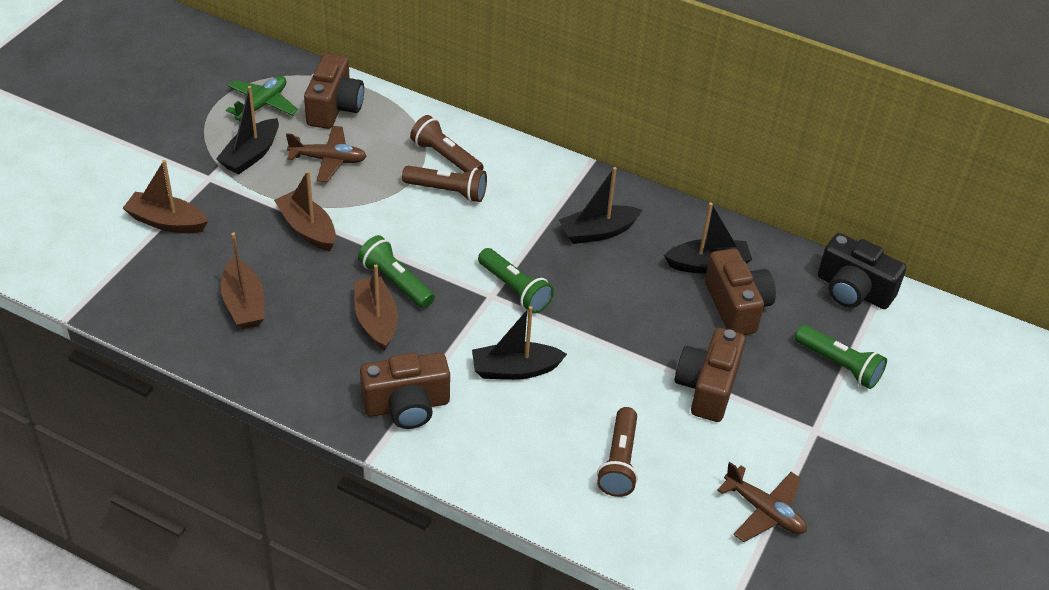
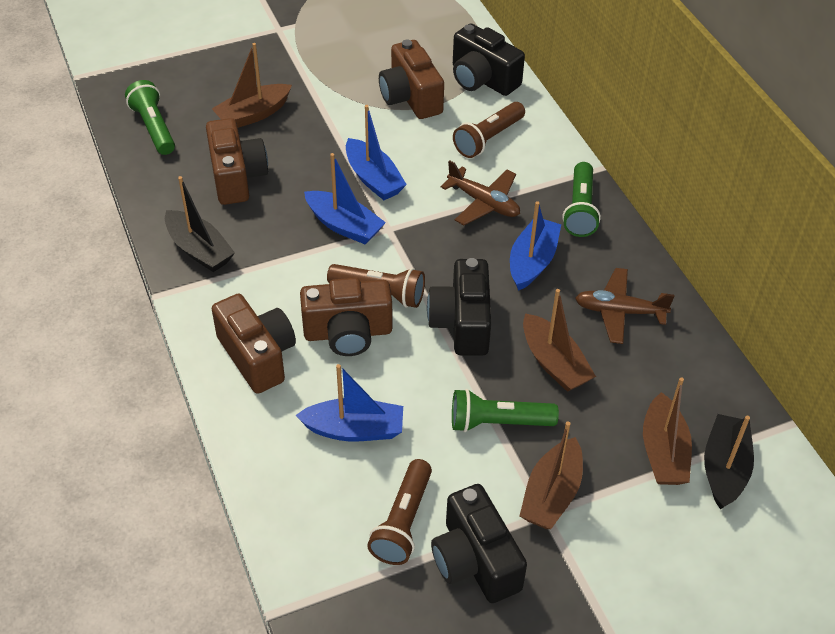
black boat: [216,86,279,174] [472,306,567,380] [559,167,642,244] [664,202,752,274] = 4 -> [165,176,235,272] [704,414,754,509] = 2
black camera: [818,233,906,309] = 1 -> [427,258,491,356] [431,484,527,603] [453,23,525,96] = 3
blue boat: none = 0 -> [296,364,403,441] [304,153,386,245] [346,105,407,200] [510,201,561,291] = 4
green plane: [226,76,298,121] = 1 -> none = 0

